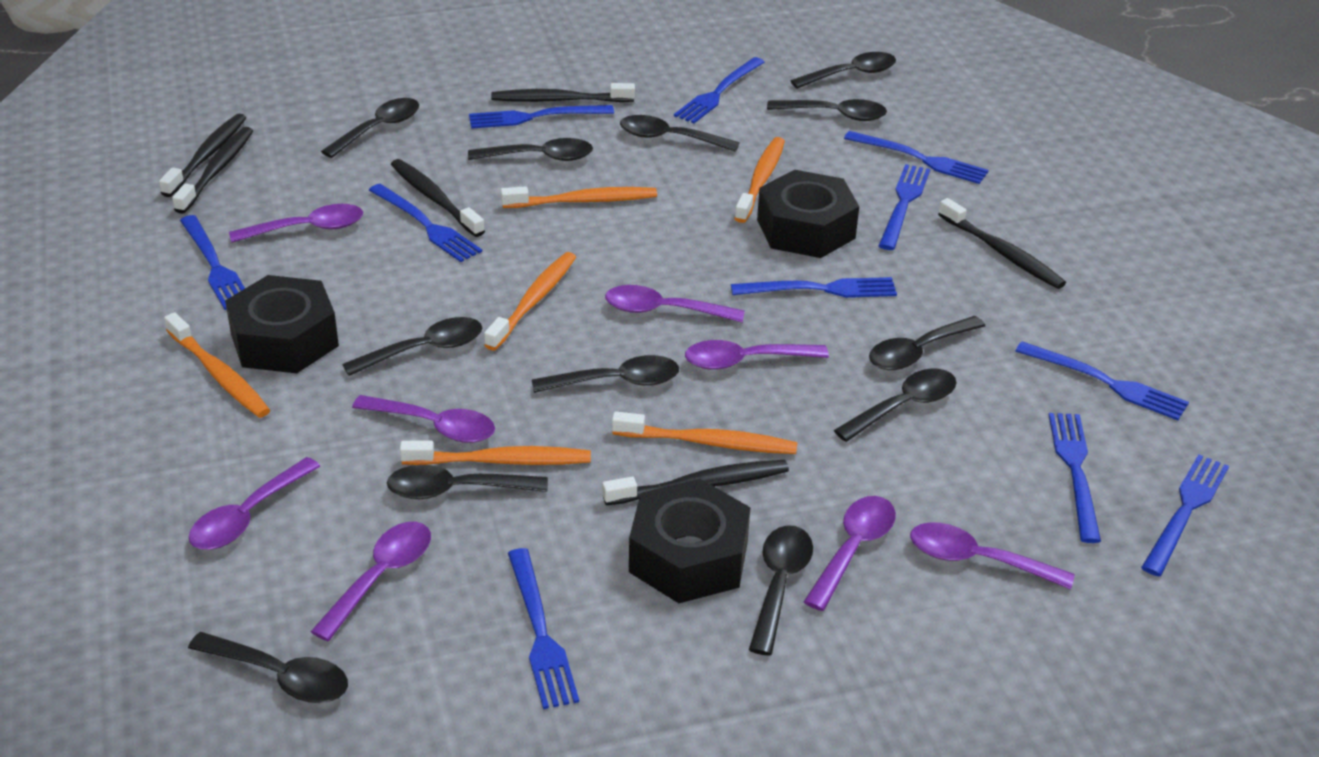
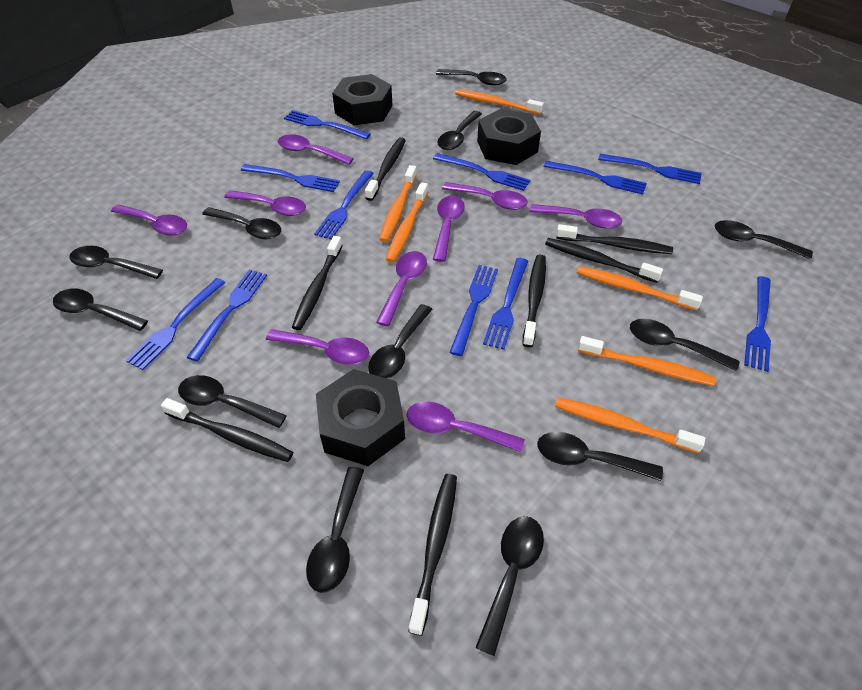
black toothbrush: [159,114,246,197] [172,127,253,214] [391,159,485,237] [491,83,635,102] [602,460,789,506] [938,198,1066,289] = 6 -> [161,398,293,462] [292,236,343,330] [365,137,406,201] [408,474,457,636] [522,255,546,347] [545,238,663,283] [556,224,673,254] = 7
purple spoon: [189,457,321,550] [229,204,363,243] [311,522,431,641] [352,395,495,443] [605,285,745,323] [685,340,829,370] [804,496,896,611] [910,522,1075,590] = 8 -> [111,204,187,236] [224,190,306,216] [266,329,369,365] [278,134,354,165] [376,251,427,326] [407,402,525,453] [433,196,465,262] [442,182,528,210] [529,204,622,228] = 9

